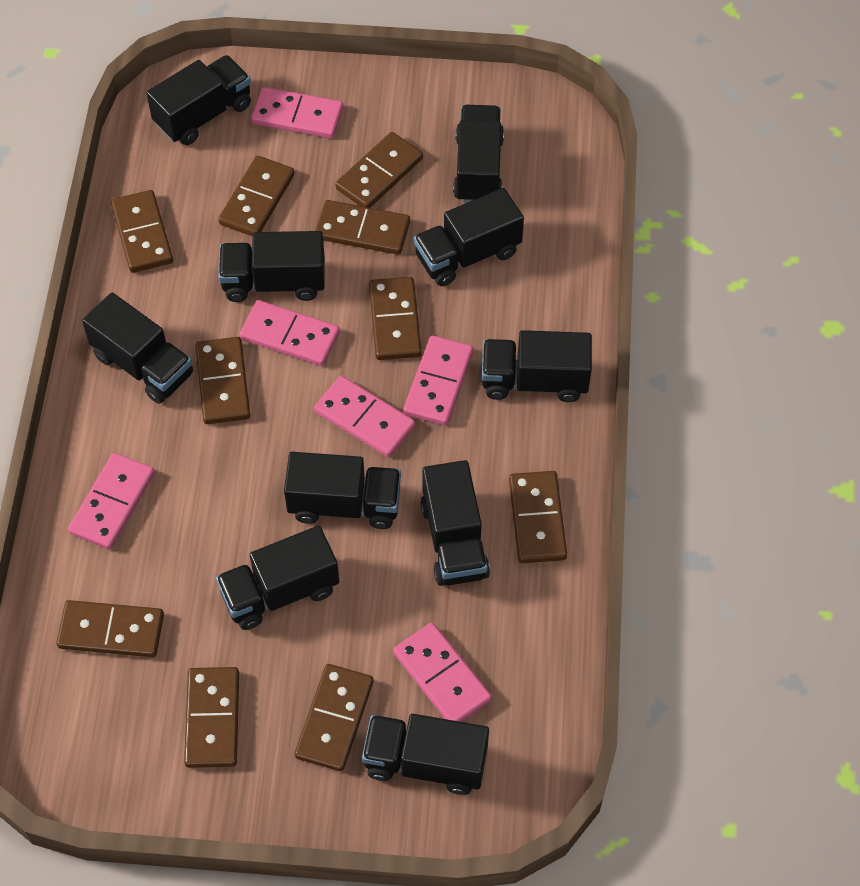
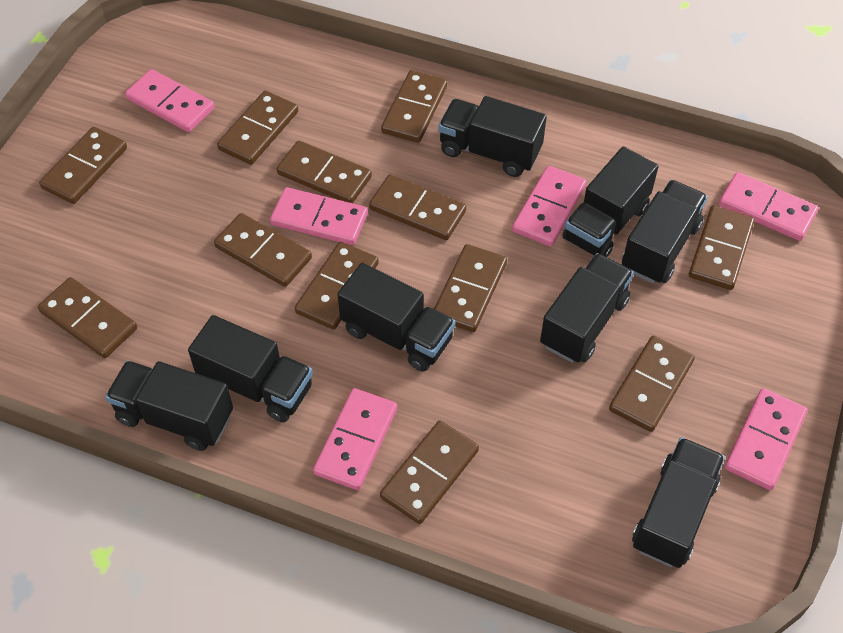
black truck: [82,293,193,404] [147,55,251,145] [216,526,339,630] [218,231,325,302] [284,452,401,529] [362,714,489,795] [414,188,524,286] [420,460,490,586] [453,105,504,203] [482,330,592,402] = 10 -> [105,361,233,451] [188,315,313,422] [337,263,455,372] [438,96,547,177] [540,253,634,363] [562,146,659,257] [622,180,708,284] [632,437,725,568] = 8
brown domino: [56,600,164,657] [111,190,173,273] [184,667,239,768] [195,337,250,424] [218,156,295,236] [295,664,373,771] [315,200,410,255] [335,132,423,208] [369,277,422,360] [509,471,567,563] = 10 -> [38,277,137,358] [39,127,127,204] [214,213,312,287] [217,91,298,165] [277,141,372,203] [295,242,379,330] [369,174,466,240] [380,421,479,524] [381,70,447,143] [434,244,507,332] [609,336,695,432] [689,206,755,290] = 12

